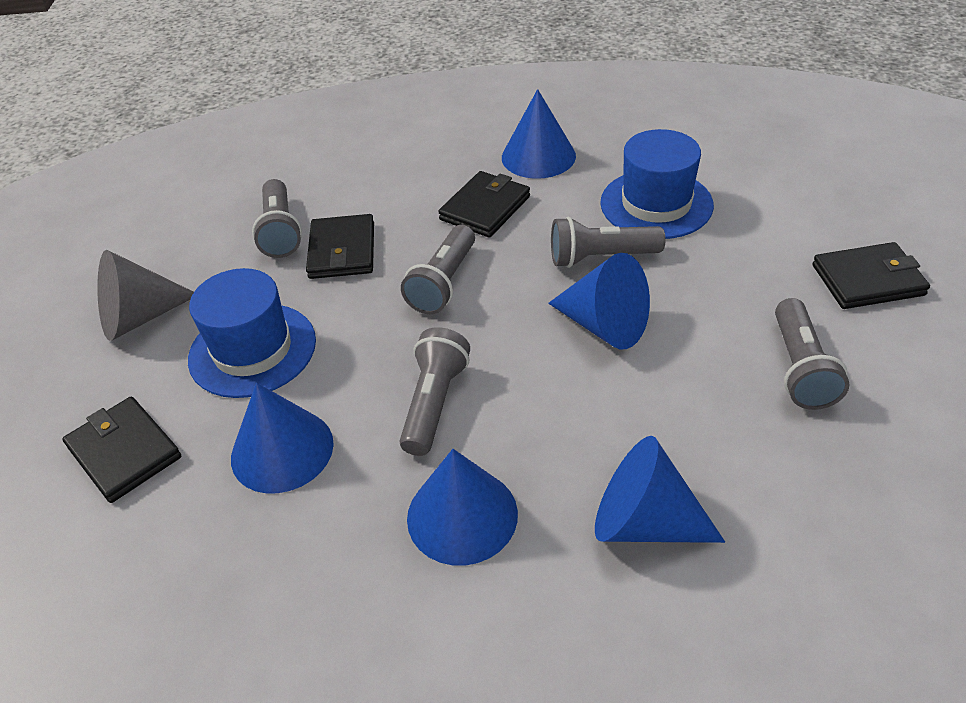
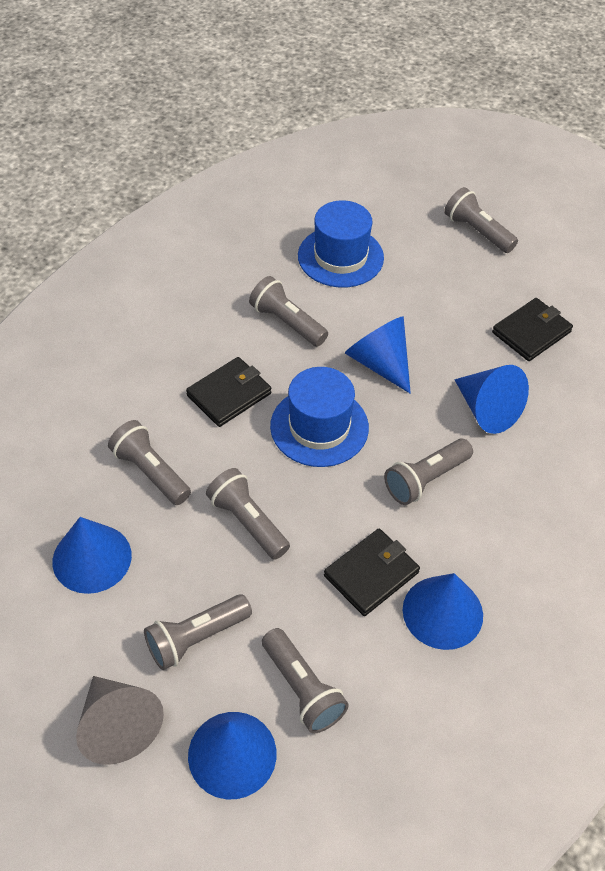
black wallet: [62,397,181,503] [306,214,374,279] [438,171,530,238] [812,242,930,309] = 4 -> [186,357,271,427] [324,529,420,616] [492,298,573,361] = 3
grey flashlight: [252,179,302,258] [400,327,470,456] [401,225,475,314] [551,217,666,268] [775,298,850,410] = 5 -> [108,420,191,505] [144,594,252,670] [206,468,290,560] [249,276,328,346] [262,628,349,733] [384,439,473,505] [444,187,518,253] = 7

